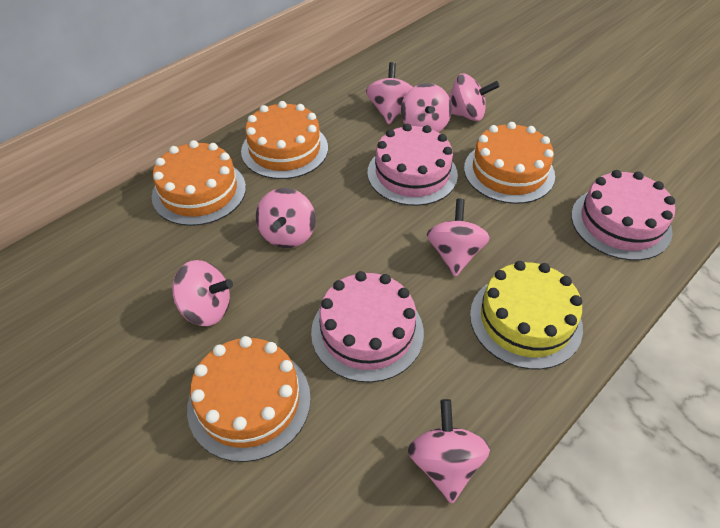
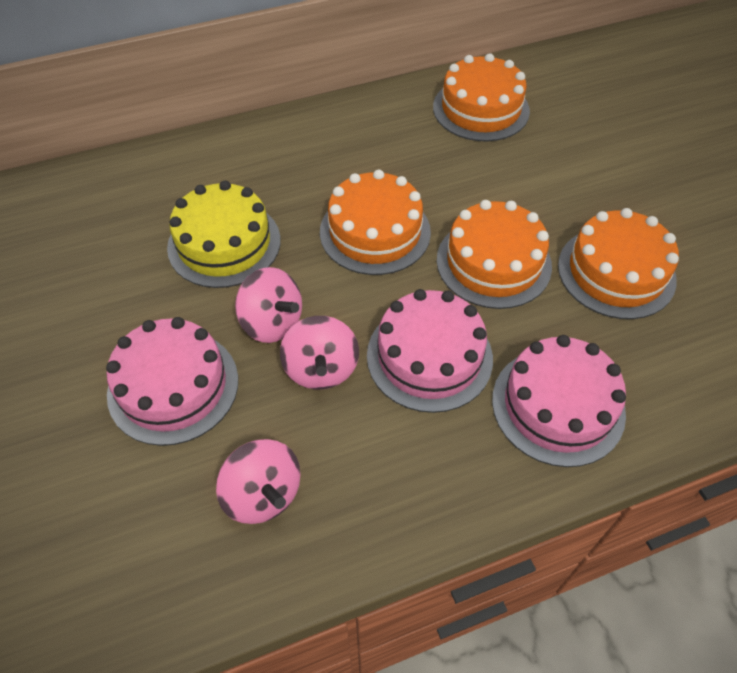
pink spinning top: [172,260,233,326] [256,188,316,248] [366,62,413,124] [401,83,452,132] [408,399,490,504] [427,199,490,277] [449,73,500,121] = 7 -> [216,439,300,524] [235,267,302,343] [280,316,359,389] = 3

